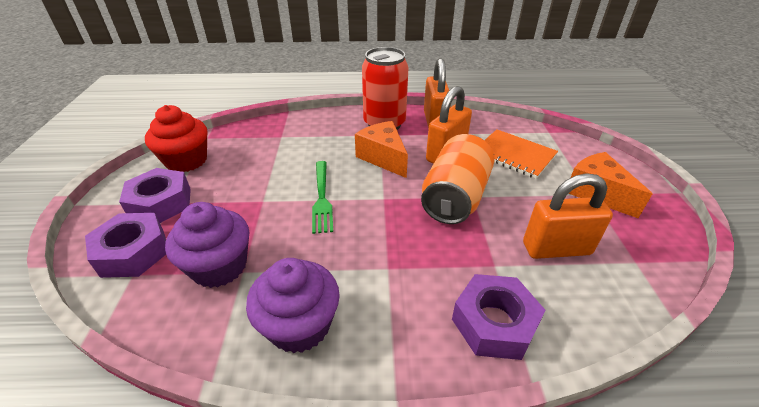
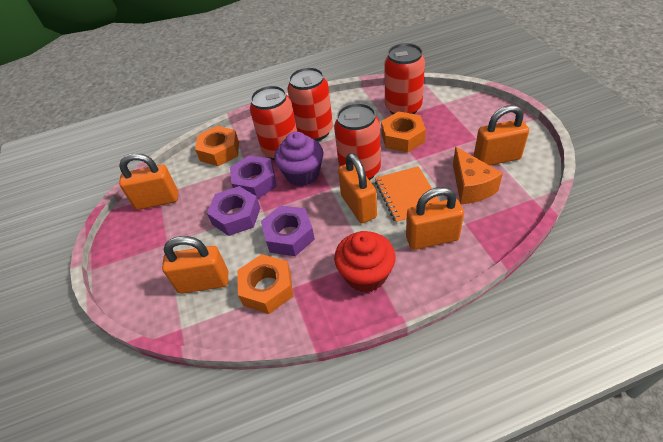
green fork: [312,161,333,234] = 1 -> none = 0
orange can: [421,134,495,224] = 1 -> none = 0
orange cheese: [355,121,408,178] [568,152,652,218] = 2 -> [453,147,503,204] = 1
orange nut: none = 0 -> [195,126,239,166] [237,254,293,314] [381,111,426,153] = 3
orange padlock: [424,58,451,128] [426,86,472,164] [523,173,613,259] = 3 -> [119,153,178,210] [162,236,228,294] [338,153,377,223] [406,187,464,250] [474,105,529,165] = 5
purple cupcake: [165,202,249,288] [246,258,340,353] = 2 -> [274,131,323,186] = 1
red can: [362,47,409,130] = 1 -> [250,85,297,160] [287,67,333,141] [334,103,381,180] [384,43,425,114] = 4

